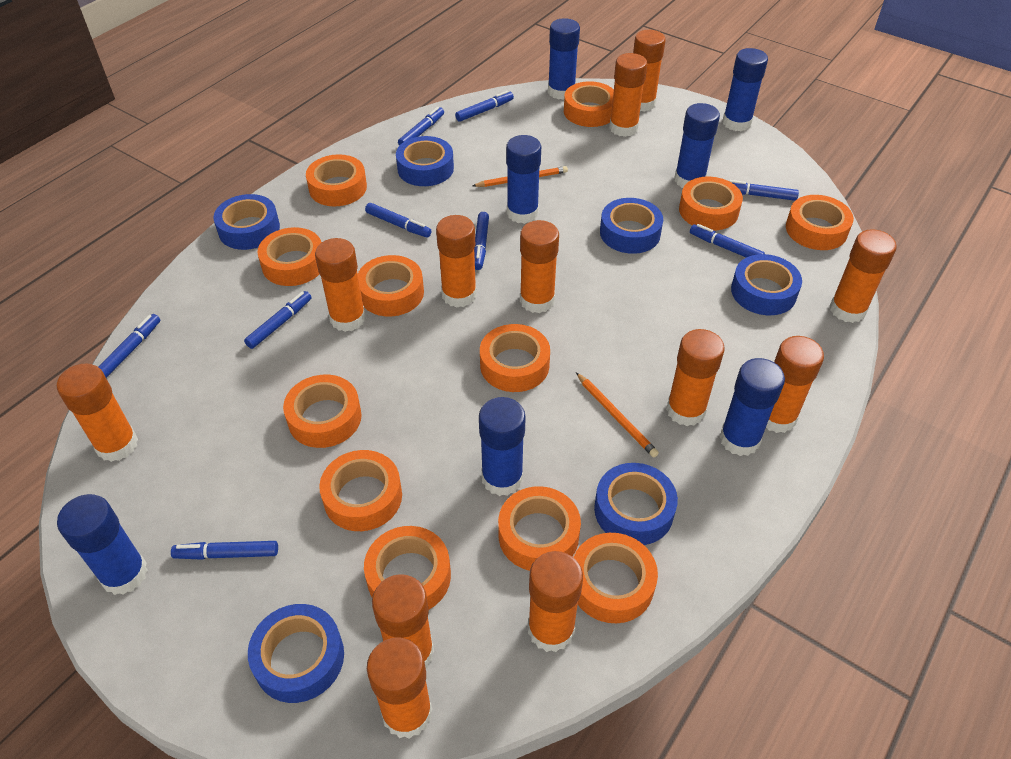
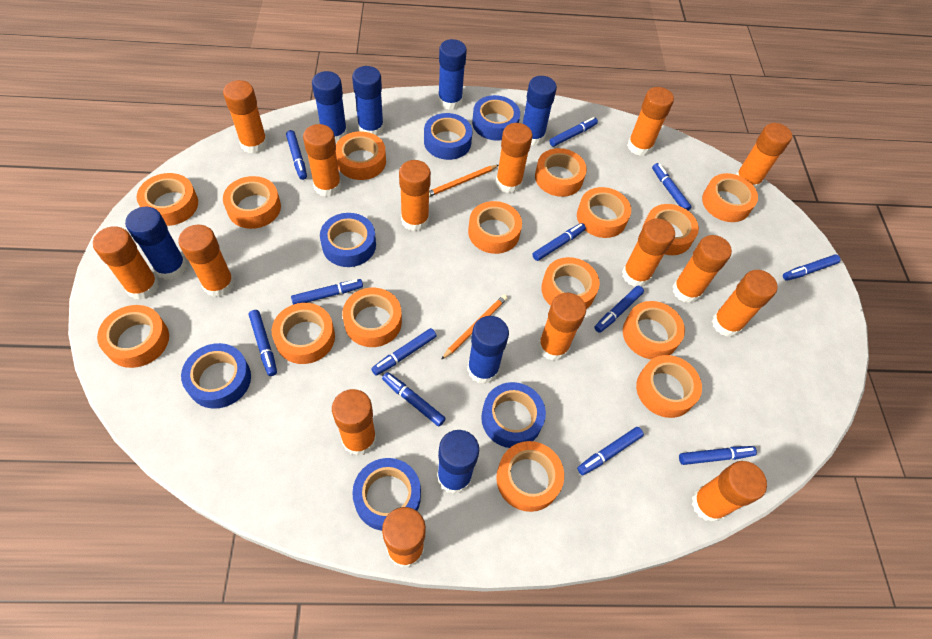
blue marker: [98,314,160,378] [171,541,278,560] [244,291,312,349] [365,203,432,238] [398,107,444,146] [455,90,514,122] [474,212,489,270] [690,224,765,257] [729,180,799,201] = 9 -> [249,310,277,376] [286,130,307,180] [291,279,363,305] [371,328,436,376] [382,372,446,427] [532,223,586,261] [549,117,598,147] [577,427,644,475] [594,286,644,333] [652,163,691,211] [679,446,757,465] [783,254,841,281] = 12
orange glue stick: [57,364,138,462] [315,238,366,332] [367,638,432,739] [372,574,434,668] [436,215,477,307] [520,220,559,313] [528,551,583,652] [609,53,647,137] [633,30,666,112] [666,329,725,426] [766,336,824,433] [830,229,897,323] = 12 -> [93,226,159,300] [178,224,235,297] [223,80,268,154] [303,124,341,197] [332,389,376,456] [382,507,426,568] [399,160,431,231] [496,123,532,193] [538,293,586,361] [622,218,675,287] [627,87,674,156] [673,235,732,303] [692,461,767,522] [712,270,778,337] [736,123,792,190] = 15
orange tape: [257,227,322,286] [283,375,362,448] [306,154,367,206] [319,450,402,531] [358,255,424,316] [364,526,451,610] [480,324,550,392] [498,486,581,571] [564,81,614,127] [573,533,658,623] [679,177,743,230] [786,195,854,250] = 12 -> [97,305,169,368] [137,173,198,226] [223,176,281,229] [272,303,335,364] [336,131,386,180] [342,288,402,347] [468,201,522,254] [496,441,564,512] [535,148,587,197] [541,257,600,309] [577,187,631,238] [623,301,685,359] [636,355,702,418] [642,204,699,255] [702,173,758,222] = 15

